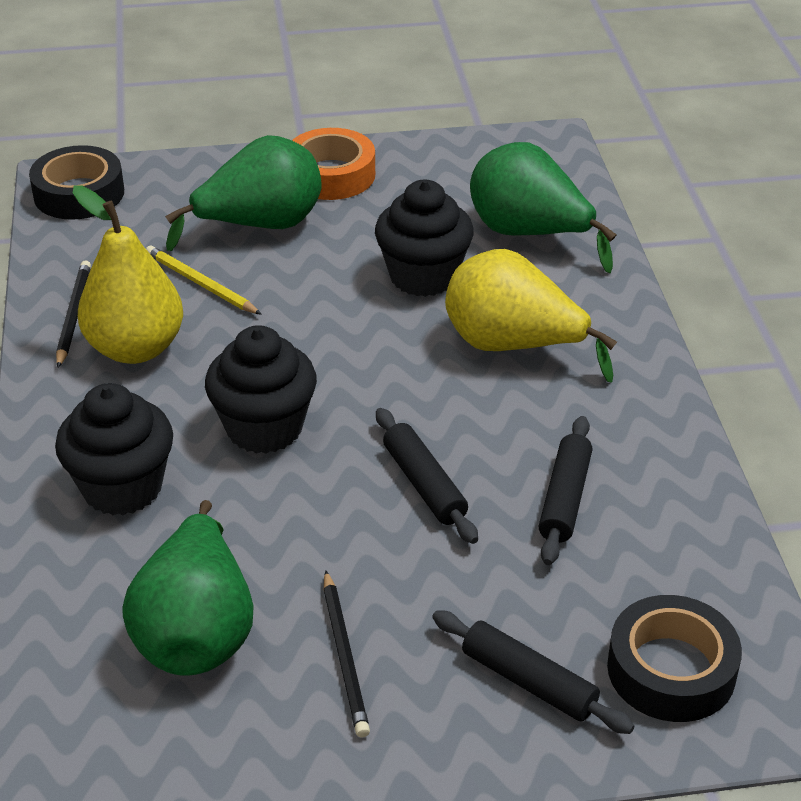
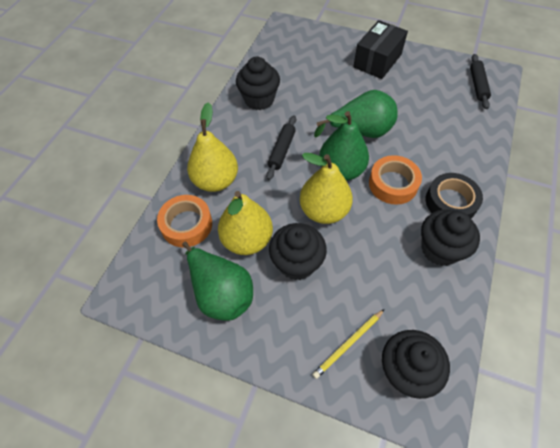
black box: none = 0 -> [353,20,408,79] = 1
black cupcake: [55,383,173,515] [205,325,317,454] [375,180,474,297] = 3 -> [236,57,280,110] [269,223,327,280] [382,330,450,399] [421,209,480,266] = 4
black pencil: [56,260,91,368] [324,570,370,737] = 2 -> none = 0
black rolling pin: [376,408,478,544] [432,610,634,734] [539,416,592,565] = 3 -> [266,115,296,180] [470,54,491,109] = 2
black tape: [29,145,124,220] [607,595,742,722] = 2 -> [426,173,483,218] = 1
orange tape: [292,128,375,200] = 1 -> [157,195,212,248] [369,155,422,205] = 2
yellow pear: [72,186,183,364] [445,249,617,382] = 2 -> [187,102,238,192] [218,191,273,255] [300,153,353,224] = 3

